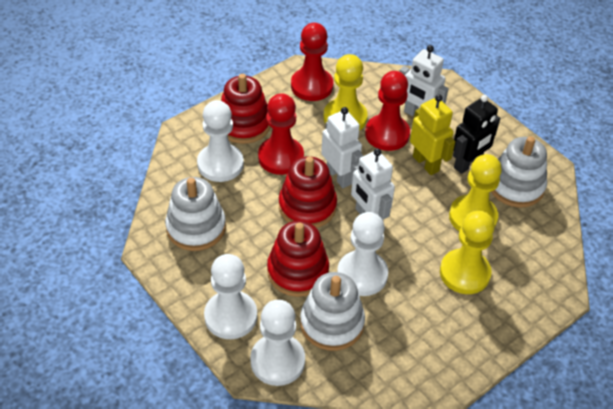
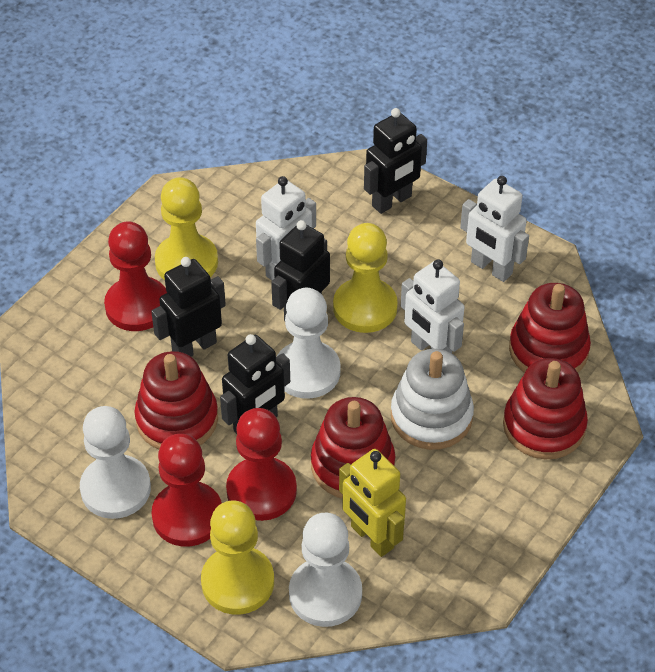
black robot: [453,95,500,174] = 1 -> [151,257,226,357] [220,334,290,434] [271,220,330,321] [364,108,427,214] = 4
red stacking toy: [221,74,270,144] [267,221,329,297] [279,156,337,228] = 3 -> [134,351,218,449] [311,397,395,498] [503,358,588,460] [509,283,591,373] = 4
white pawn: [197,100,244,182] [204,254,257,339] [250,300,305,386] [337,212,388,296] = 4 -> [80,406,151,519] [276,288,341,399] [289,513,362,627] = 3
white stacking toy: [165,177,226,251] [300,272,365,351] [491,136,547,207] = 3 -> [391,349,474,450] = 1

